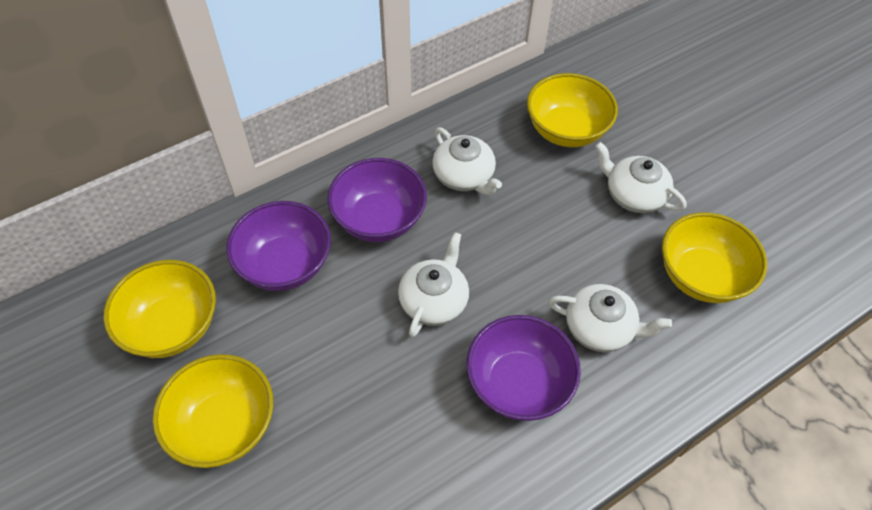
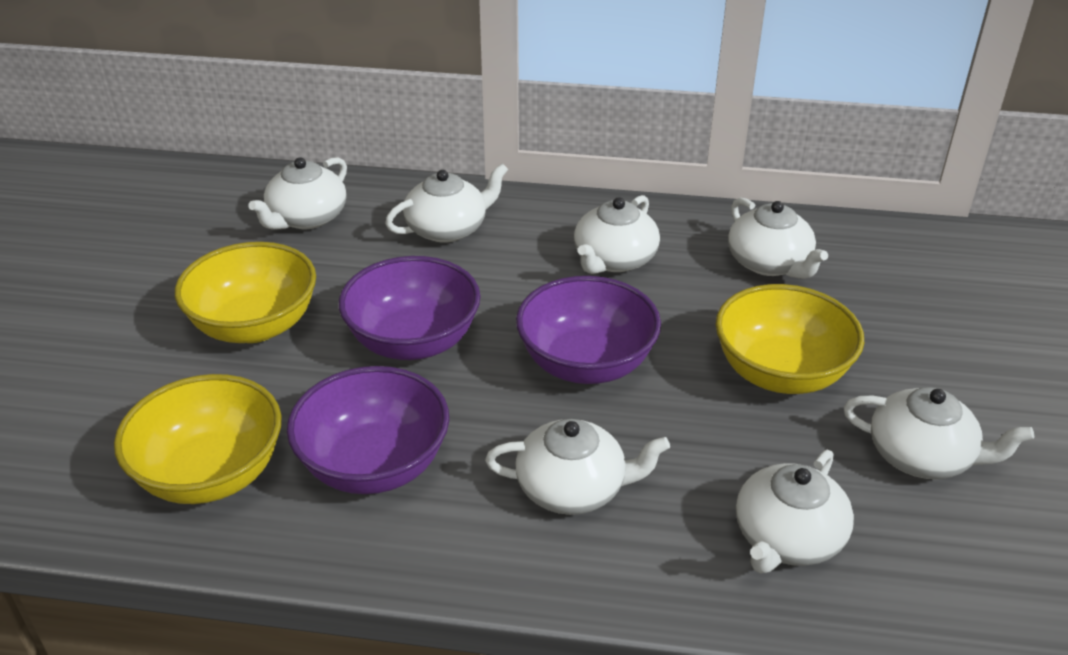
white teapot: [398,232,469,337] [432,127,502,195] [548,284,672,352] [595,142,686,213] = 4 -> [248,157,347,230] [385,163,508,243] [485,419,670,515] [574,195,660,274] [728,198,828,279] [736,450,854,573] [844,387,1034,479] = 7
yellow bowl: [103,260,216,358] [153,354,273,468] [527,73,618,147] [662,212,767,303] = 4 -> [114,374,282,504] [175,242,316,343] [716,284,864,394] = 3

